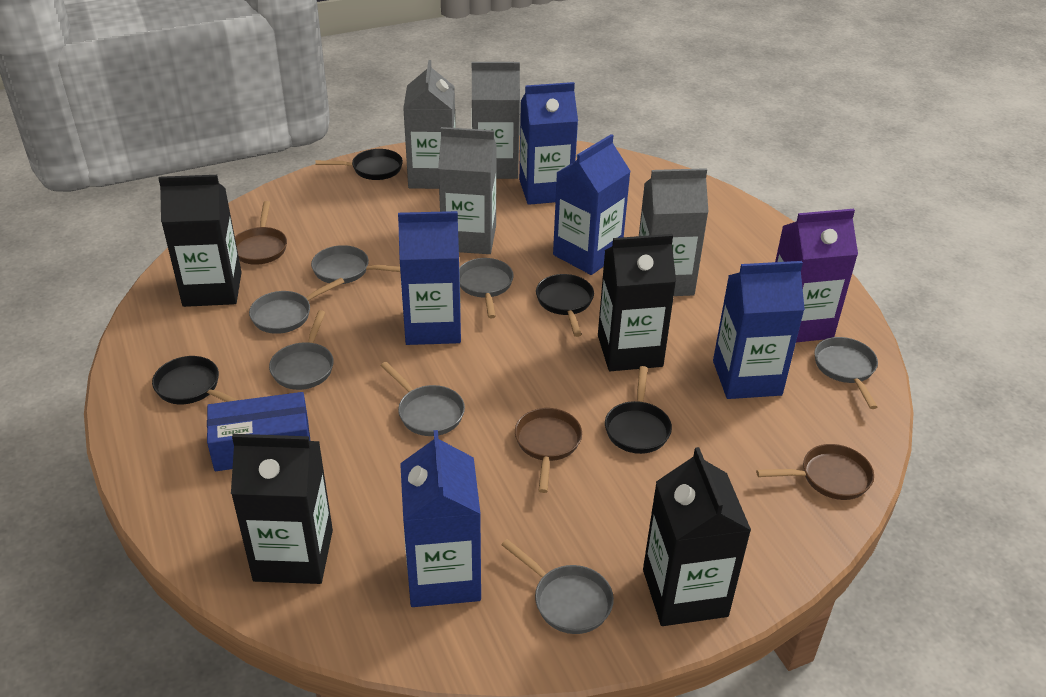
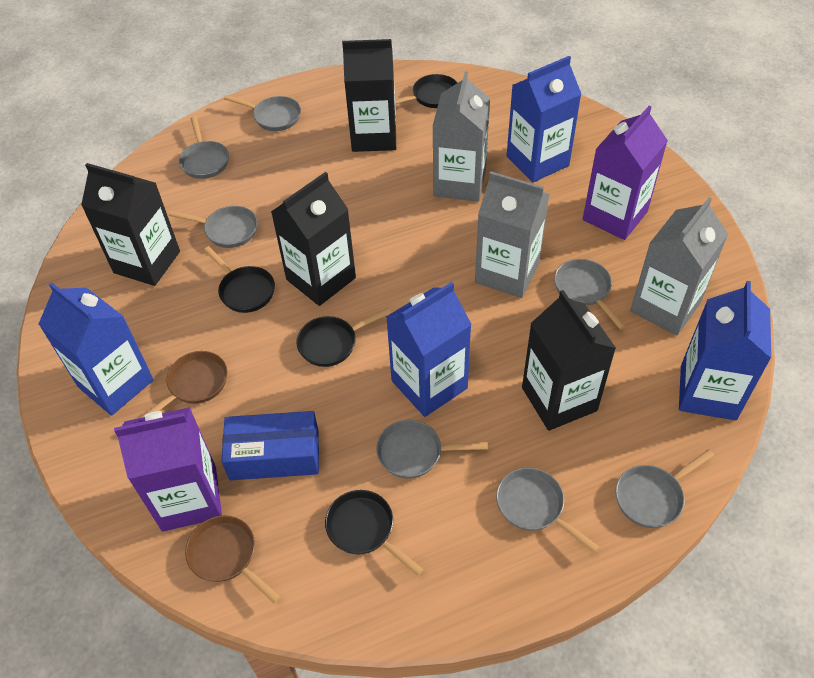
blue carton: [398,211,461,345] [400,430,481,607] [519,82,578,205] [553,134,631,275] [713,261,805,399] = 5 -> [39,282,154,416] [386,282,472,417] [507,56,581,183] [679,281,771,420] = 4
brown pan: [235,201,287,265] [515,408,582,493] [756,444,874,500] = 3 -> [140,351,227,418] [185,515,281,604] = 2
grey carton: [403,60,456,189] [438,127,497,254] [472,62,520,179] [639,168,709,296] = 4 -> [433,71,490,202] [475,171,549,298] [630,197,728,336] = 3
purple carton: [775,209,858,342] = 1 -> [114,407,222,532] [583,106,668,240] = 2

